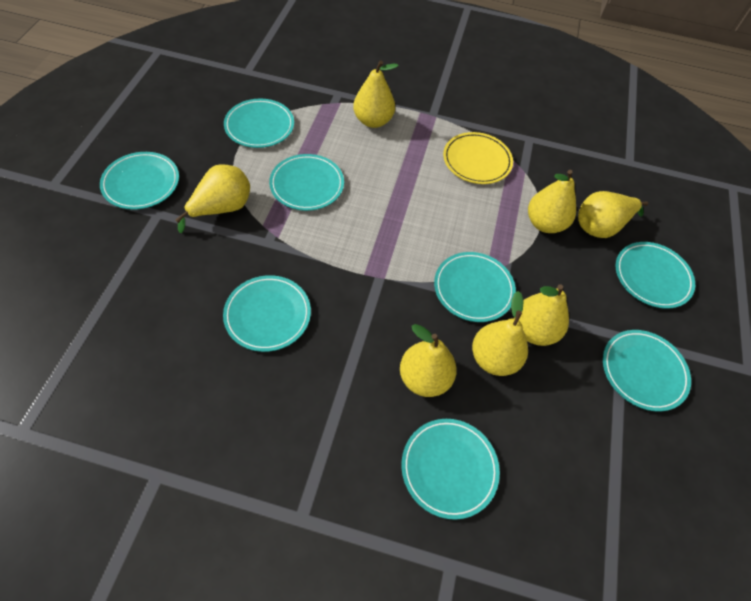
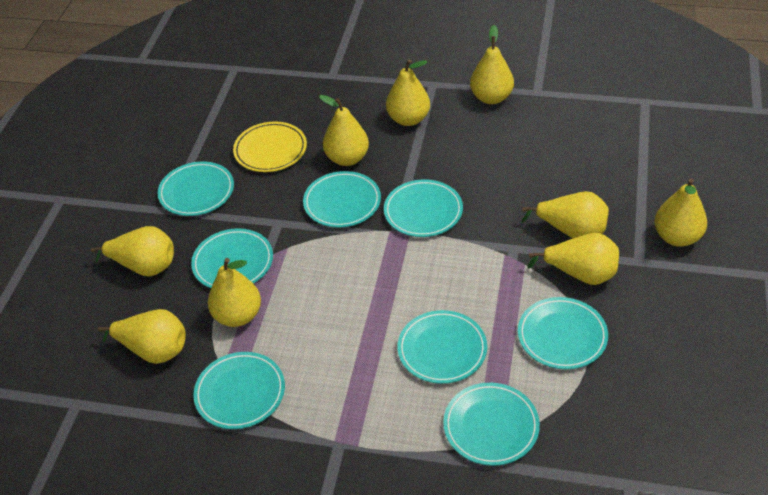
yellow pear: [175,164,250,233] [353,60,399,128] [400,324,457,397] [472,291,528,376] [514,284,569,346] [528,170,576,233] [578,191,648,238] = 7 -> [91,226,174,276] [98,309,186,364] [208,258,261,327] [319,95,369,166] [386,59,430,126] [470,25,514,104] [522,191,609,238] [528,233,619,285] [654,178,707,247] = 9

